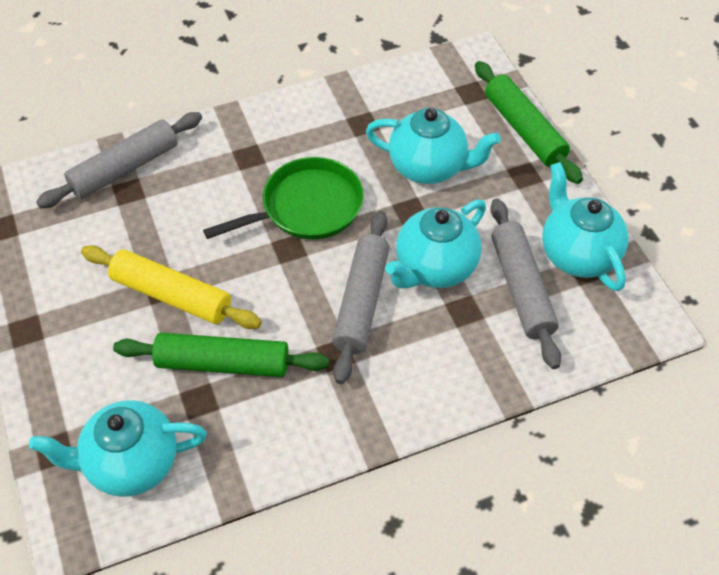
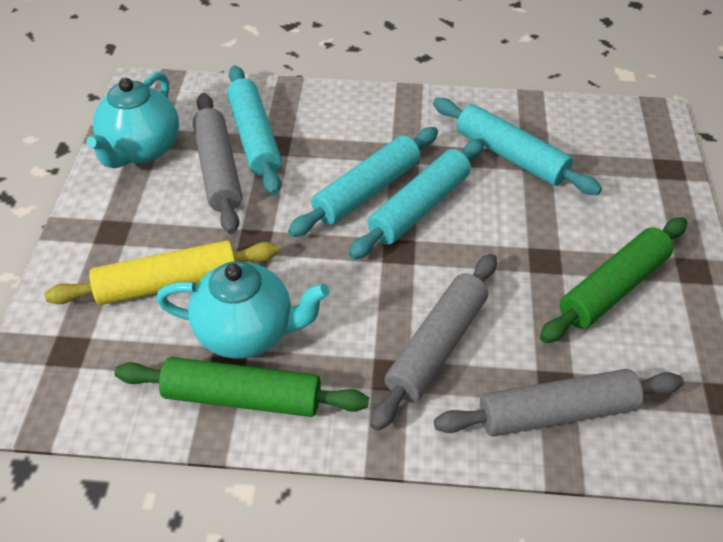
green pan: [203,157,364,240] = 1 -> none = 0
turquoise rolling pin: none = 0 -> [227,65,282,195] [288,127,438,237] [348,139,484,260] [433,98,602,195] = 4
turquoise teapot: [29,400,207,497] [366,108,501,184] [385,199,486,288] [542,162,628,291] = 4 -> [86,72,179,168] [156,261,329,359] = 2

